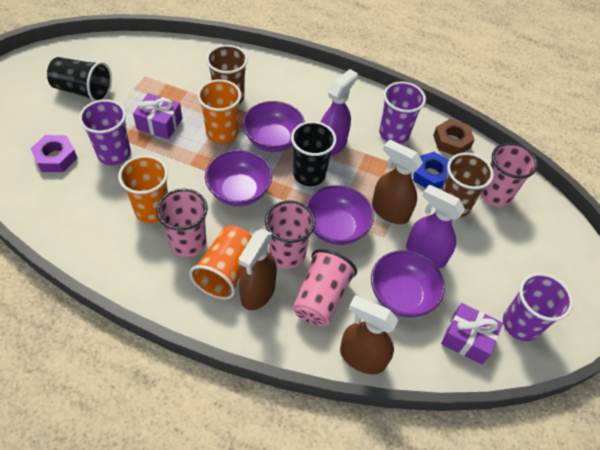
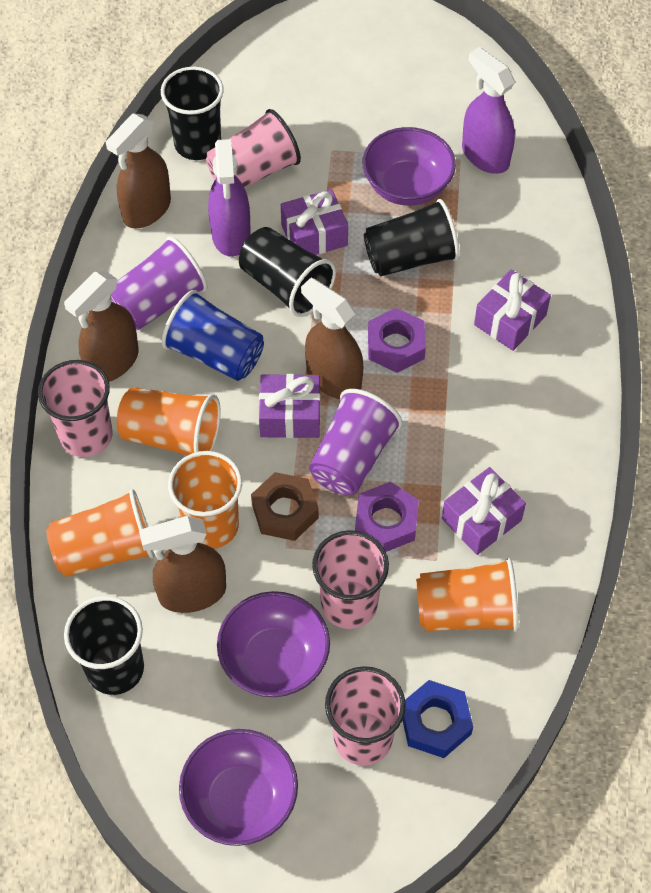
black cup: [47,57,112,101] [291,121,336,186] = 2 -> [64,596,144,695] [161,67,224,160] [239,227,336,317] [364,199,460,276] = 4
blue cup: none = 0 -> [161,290,264,381] = 1
brown cup: [206,45,248,104] [442,153,494,217] = 2 -> none = 0
brown spray bottle: [239,229,277,310] [340,296,398,374] [372,139,423,224] = 3 -> [64,271,139,382] [106,113,171,229] [139,516,226,613] [301,278,363,399] = 4
orange cup: [118,155,168,223] [189,226,252,299] [197,79,241,143] = 3 -> [46,489,155,577] [117,387,221,456] [168,451,242,549] [416,558,519,632] = 4
purple bowl: [205,150,272,206] [243,101,305,152] [306,185,374,245] [371,250,445,317] = 4 -> [179,729,298,846] [217,591,330,697] [362,127,456,206] = 3
purple cup: [79,99,131,165] [379,82,426,144] [503,273,573,341] = 3 -> [111,236,207,330] [309,389,402,495] = 2
purple gift: [133,93,182,139] [441,303,503,365] = 2 -> [259,374,320,438] [281,189,348,255] [442,467,526,555] [474,270,551,351] = 4
purple nut: [31,135,77,172] = 1 -> [355,482,419,552] [368,308,426,373] = 2

